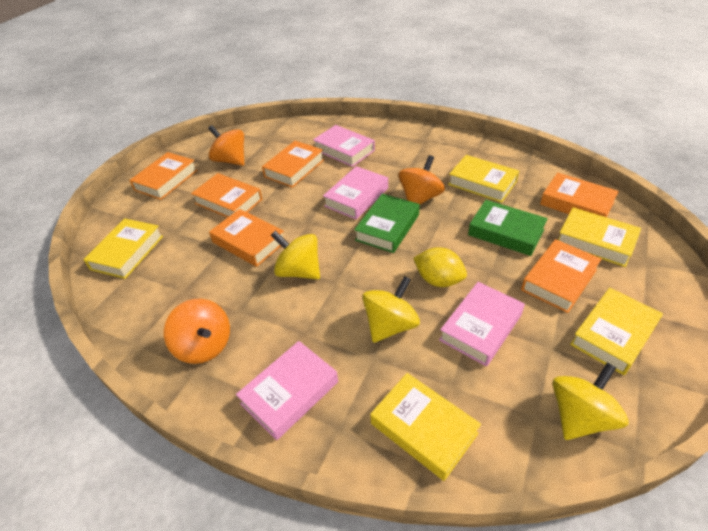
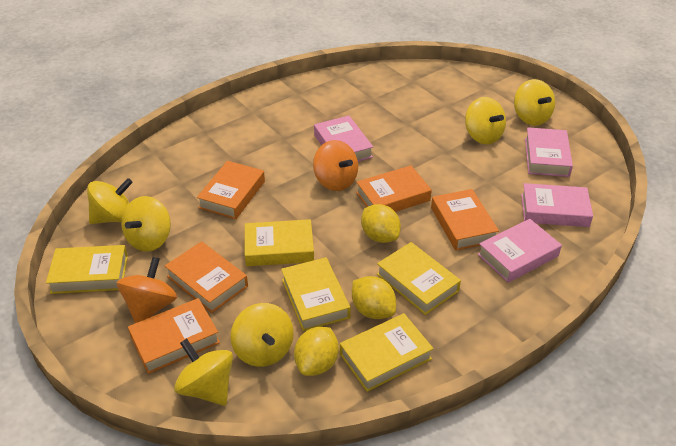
green book: [354,194,420,253] [468,200,548,256] = 2 -> none = 0
orange book: [129,152,198,200] [191,173,262,218] [209,209,284,267] [262,141,324,188] [521,239,602,313] [540,172,619,217] = 6 -> [128,298,220,374] [165,241,248,313] [197,161,265,219] [356,165,432,212] [431,189,499,251] = 5
orange spinning top: [164,299,230,364] [208,125,244,166] [398,155,445,204] = 3 -> [117,257,177,323] [313,140,358,191] = 2
yellow lemon: [413,247,467,287] = 1 -> [294,327,339,376] [352,276,396,319] [361,204,401,243] = 3
yellow spinning top: [271,230,320,280] [362,276,420,343] [552,363,628,440] = 3 -> [87,178,133,224] [121,196,171,252] [174,339,233,406] [231,303,294,367] [465,97,506,144] [514,79,555,126] = 6

